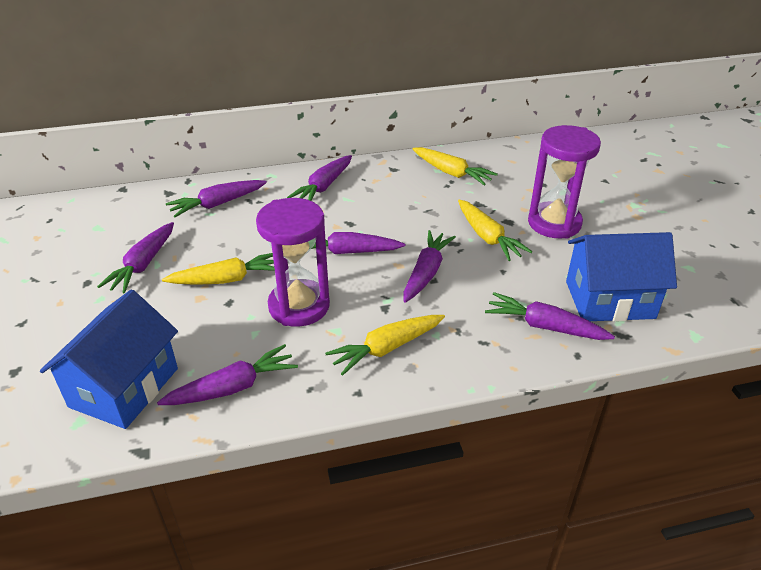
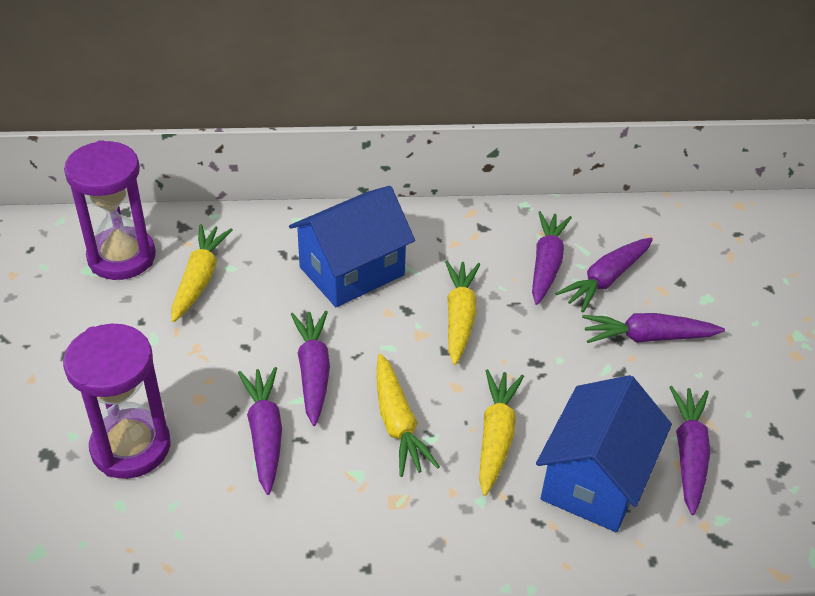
purple carrot: [97,222,174,293] [157,344,298,405] [166,180,267,217] [287,155,352,201] [312,232,405,254] [404,230,456,303] [485,292,615,340] = 7 -> [238,367,282,495] [291,311,330,426] [532,211,572,305] [555,237,653,312] [582,313,725,343] [669,386,710,515] = 6

